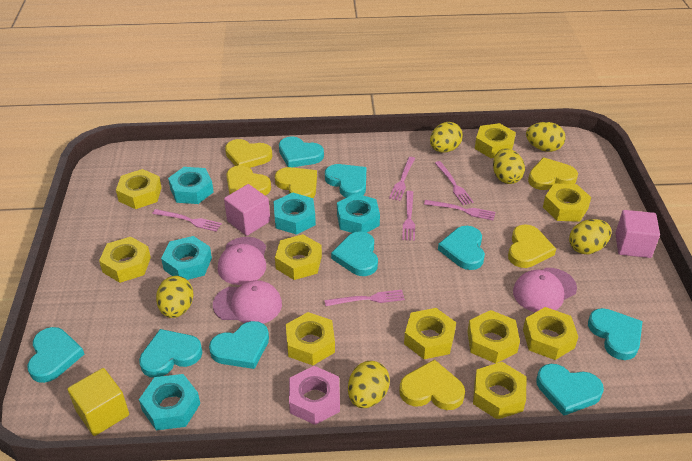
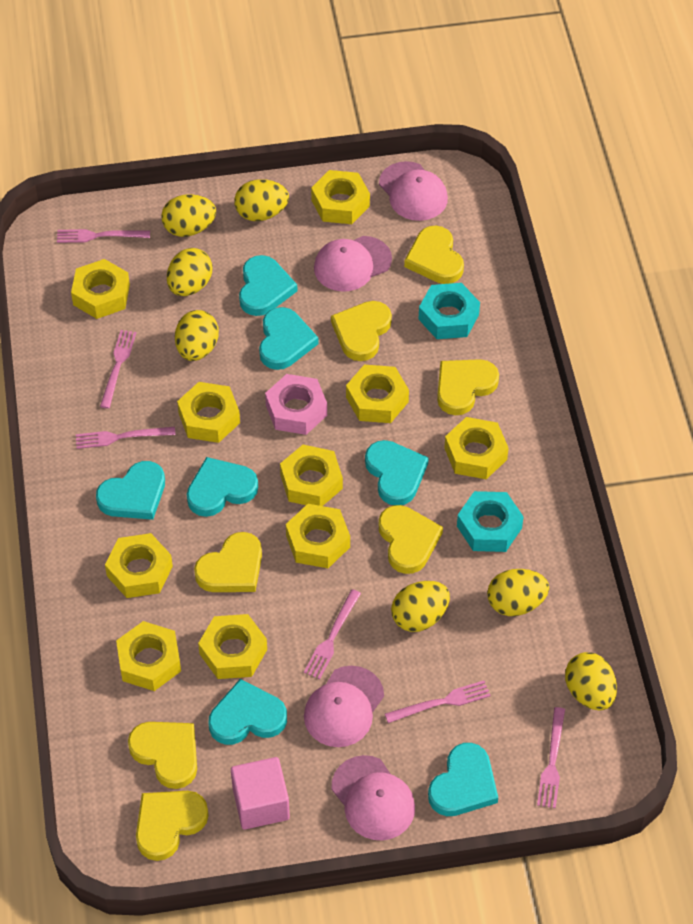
pink cap: [213,280,282,324] [218,237,266,285] [513,268,577,312] = 3 -> [304,666,384,747] [314,236,392,292] [332,755,415,841] [379,161,448,221] = 4
pink cube: [224,184,270,236] [615,210,660,258] = 2 -> [231,757,290,830] = 1
turquoise heart: [27,327,84,383] [139,329,203,378] [209,321,269,369] [279,136,324,167] [325,164,366,198] [331,231,378,276] [438,226,485,270] [536,364,604,415] [588,308,643,360] = 9 -> [96,461,165,520] [187,457,258,517] [209,679,287,745] [239,255,297,316] [259,307,319,370] [365,440,429,505] [428,743,498,816] = 7
turquoise nut: [139,374,200,430] [161,236,212,280] [168,167,214,204] [273,192,316,235] [337,194,380,233] = 5 -> [418,283,480,339] [457,491,524,552] = 2
yellow cube: [67,368,129,436] = 1 -> none = 0
yellow egg: [156,276,194,318] [348,361,390,408] [430,122,463,153] [493,148,525,184] [526,122,566,152] [569,219,612,254] = 6 -> [161,194,216,237] [167,248,212,296] [175,310,219,361] [234,179,289,221] [391,581,450,632] [487,569,549,616] [565,652,617,711] = 7
yellow heart: [225,139,272,168] [226,165,271,195] [275,167,317,198] [399,359,465,410] [508,224,556,268] [528,157,578,190] = 6 -> [128,722,197,789] [136,791,209,861] [194,532,262,592] [331,301,392,361] [379,505,443,574] [404,226,464,284] [437,359,499,415] = 7

